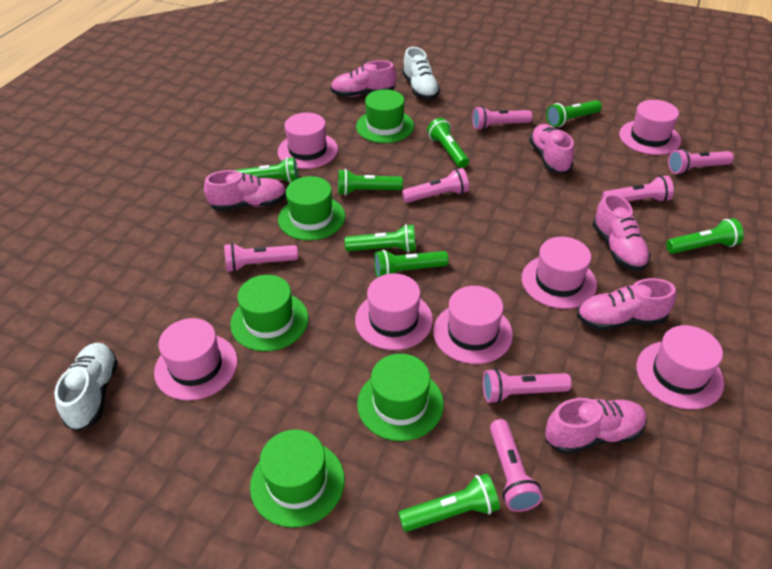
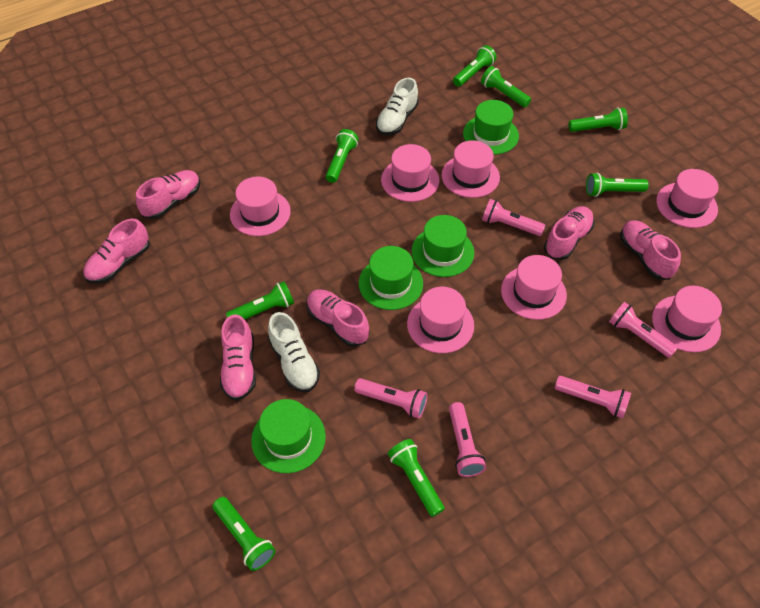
green hat: [230,275,308,351] [250,430,345,528] [278,176,345,240] [356,89,414,143] [357,354,444,441] = 5 -> [251,399,326,473] [359,246,423,310] [412,215,474,277] [463,100,519,155] = 4
pink flashlight: [224,243,298,272] [402,168,469,203] [472,106,532,130] [483,368,572,404] [490,419,543,512] [602,176,674,202] [668,149,734,175] = 7 -> [354,378,428,418] [449,402,486,477] [482,199,545,236] [555,376,631,419] [609,302,678,358] = 5

